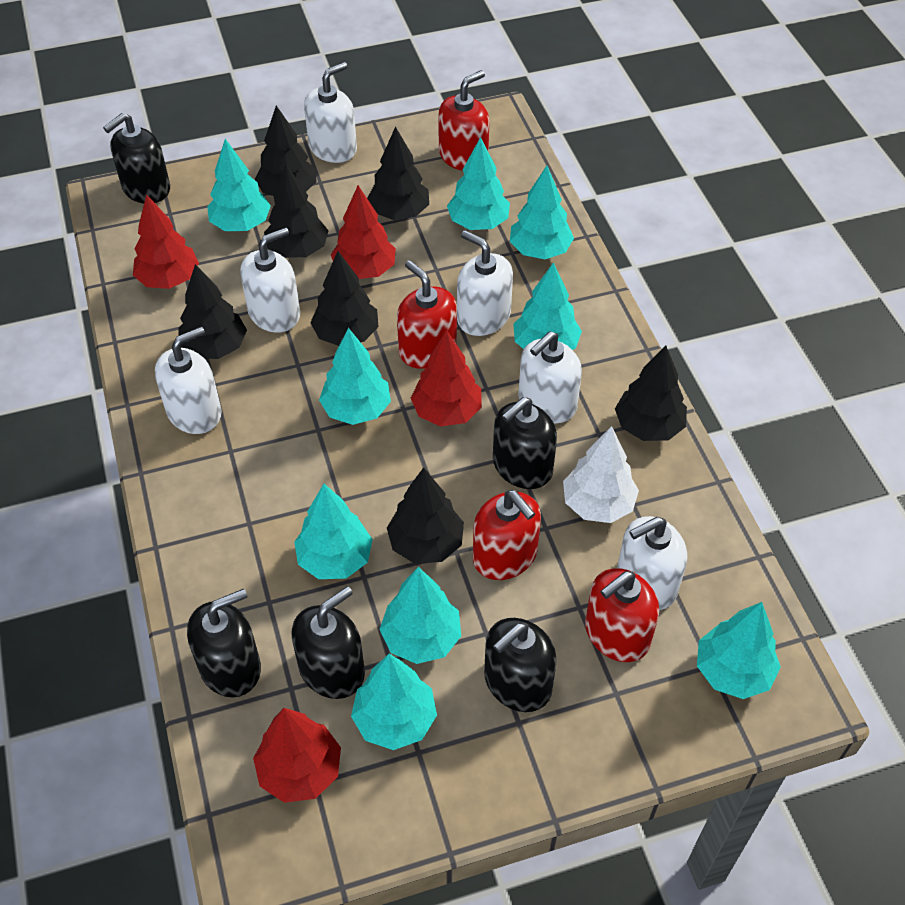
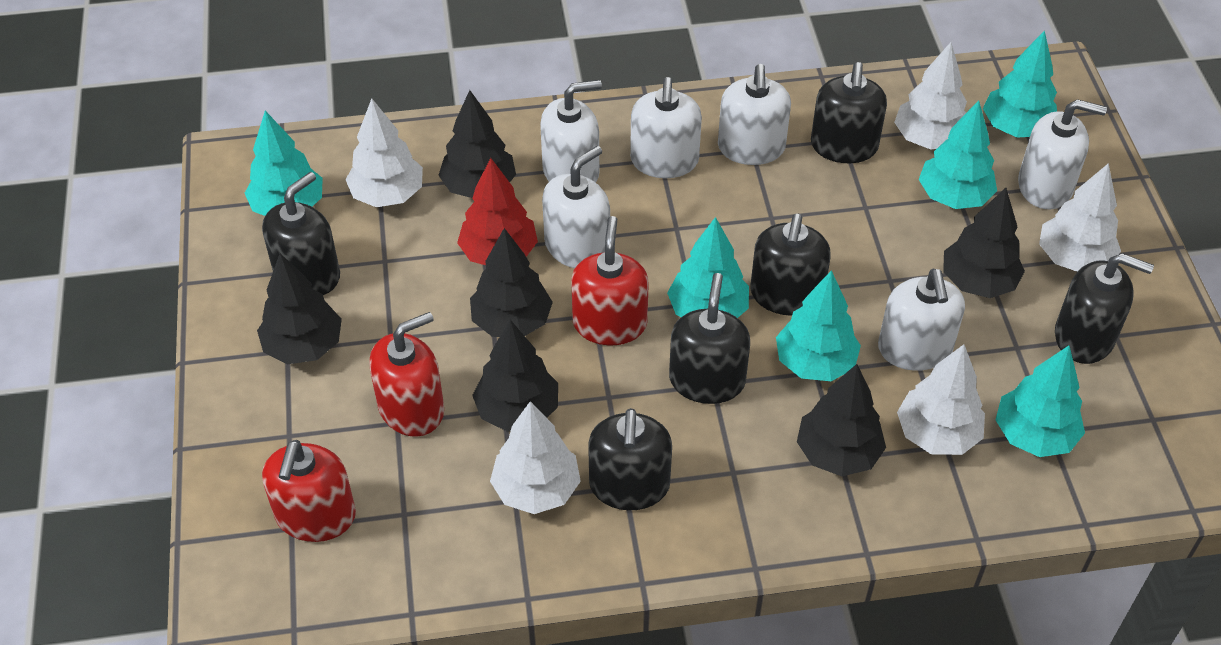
black soap dispenser: [103,113,170,203] [187,589,261,697] [292,586,365,699] [484,618,557,712] [493,397,557,489] = 5 -> [262,172,340,295] [588,408,672,510] [669,273,750,404] [750,214,831,316] [811,62,887,163] [1055,253,1154,364] = 6
black tree: [179,264,247,359] [255,106,317,196] [264,165,329,258] [310,251,378,346] [367,126,429,220] [387,467,464,564] [615,346,687,441] = 7 -> [257,253,342,364] [438,90,516,198] [470,228,553,337] [472,320,558,431] [797,364,886,476] [943,188,1025,298] = 6
red soap dispenser: [397,260,457,369] [438,70,489,171] [473,490,541,580] [585,568,659,662] = 4 -> [262,440,356,542] [369,312,444,437] [571,216,649,345] = 3
red tree: [133,194,199,289] [253,708,341,803] [331,185,396,279] [411,330,482,427] = 4 -> [457,158,538,265] = 1
turquoise tree: [207,139,271,231] [294,484,373,579] [319,328,391,425] [351,654,437,750] [379,567,461,664] [447,137,510,230] [510,165,574,259] [513,262,582,350] [697,602,781,699] = 9 -> [245,111,323,216] [667,217,749,318] [776,270,861,381] [919,101,997,209] [983,30,1057,138] [995,345,1085,457] = 6
white tree: [563,426,639,523] = 1 -> [345,98,423,207] [490,401,581,514] [894,42,967,150] [897,344,985,455] [1039,163,1121,272] = 5

